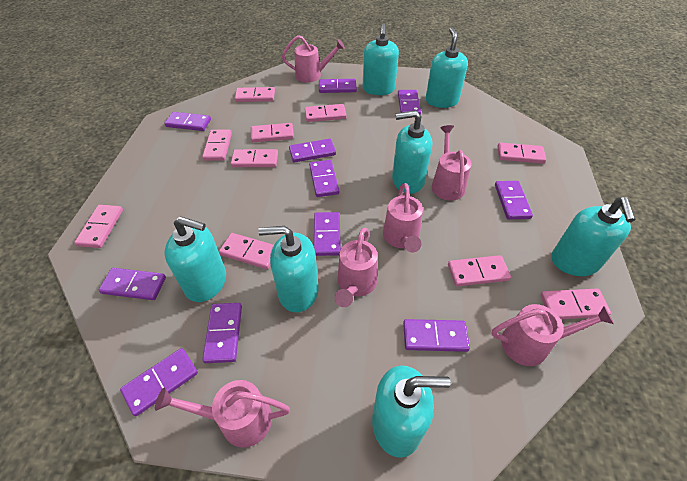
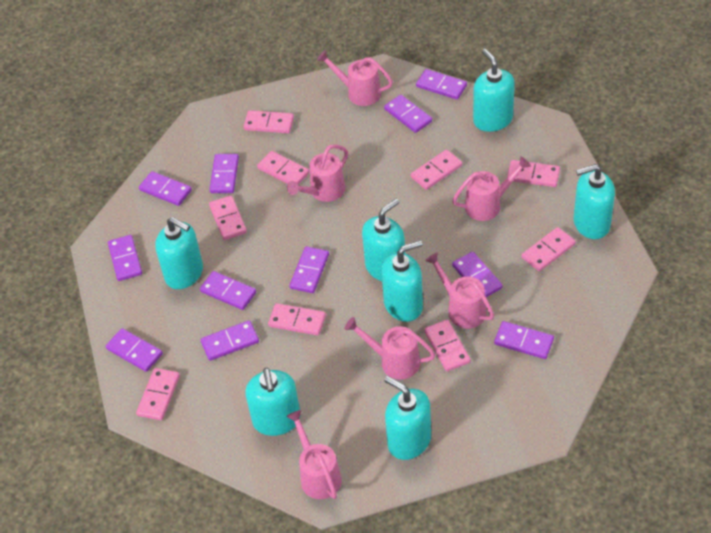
pink domino: [74,205,123,248] [202,130,232,161] [219,233,274,269] [231,149,278,167] [235,87,275,102] [251,123,294,142] [305,104,347,122] [448,255,511,286] [497,143,546,164] [541,289,611,319] = 10 -> [136,368,180,420] [209,195,247,240] [244,110,294,133] [257,151,309,185] [268,303,326,336] [411,150,462,190] [424,320,471,371] [507,160,560,187] [522,227,576,271] = 9

